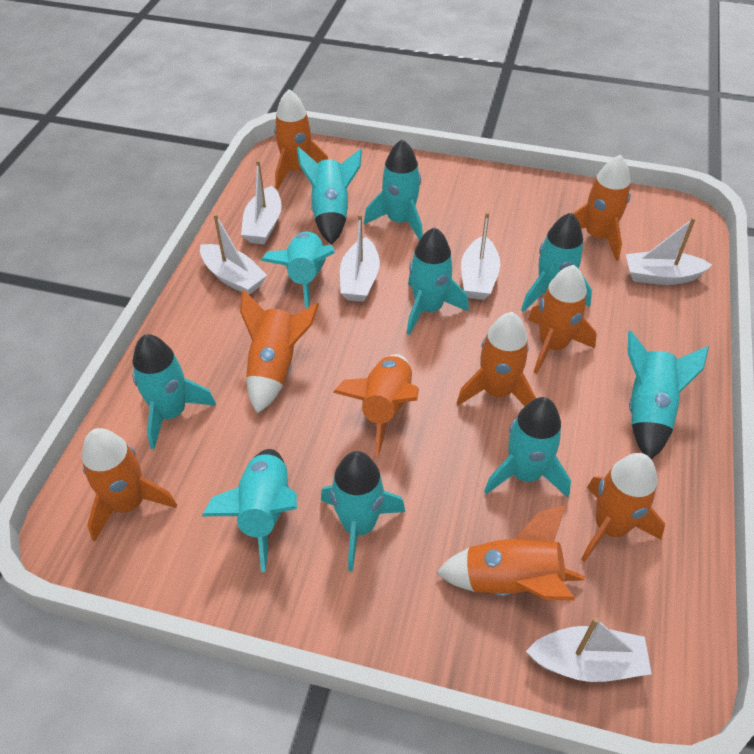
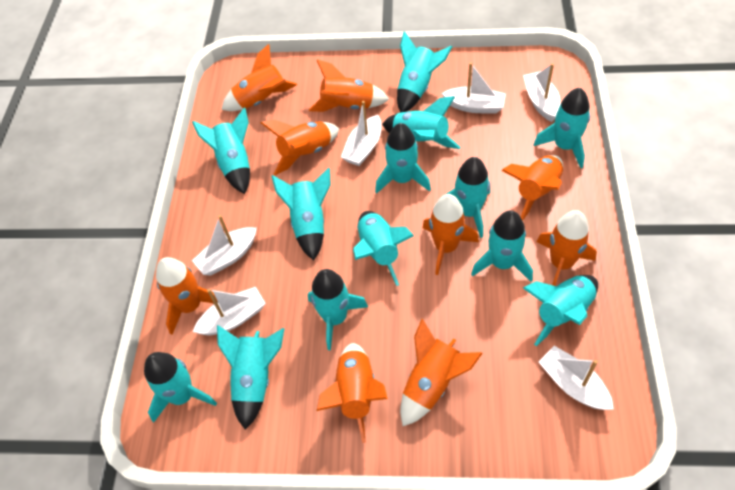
turquoise rocket: [132,334,216,449] [202,449,297,572] [261,232,335,309] [297,146,362,245] [321,451,405,572] [364,139,423,240] [407,227,469,335] [484,397,571,497] [521,213,592,312] [628,331,709,459] = 10 -> [144,352,217,423] [192,108,250,194] [217,325,285,430] [271,168,331,260] [308,269,368,351] [353,211,414,286] [375,123,431,194] [382,96,461,149] [397,31,452,112] [440,157,490,238] [471,210,533,282] [523,275,598,346] [534,88,590,168] = 13

